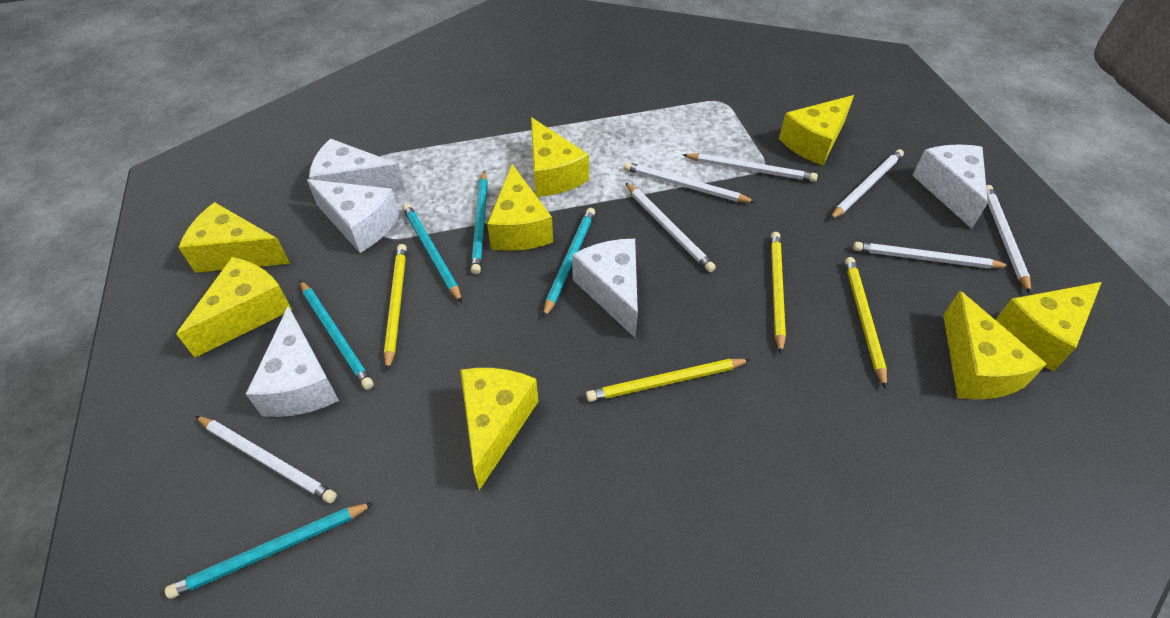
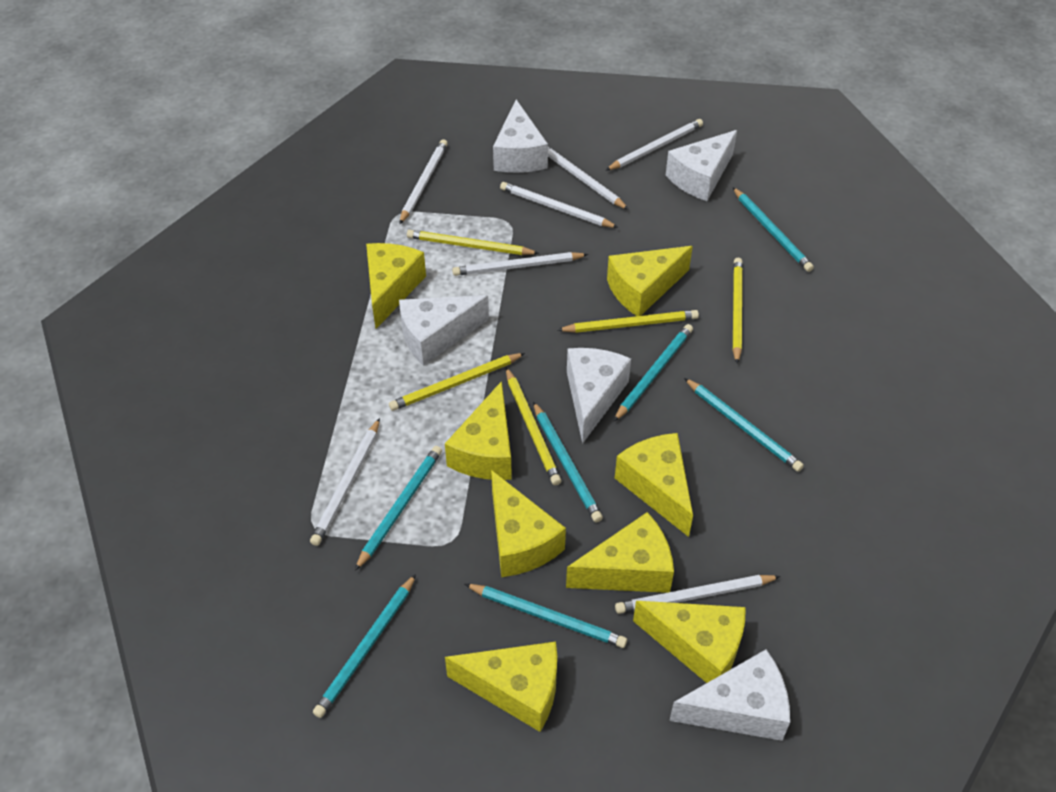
turquoise pencil: [165,503,374,599] [300,280,374,390] [403,203,462,303] [471,170,488,275] [543,208,595,318] = 5 -> [313,574,416,718] [355,446,442,571] [465,584,627,648] [533,402,603,522] [613,324,693,422] [684,378,804,472] [733,187,814,272] = 7
yellow pencil: [384,244,407,372] [586,359,751,402] [771,232,786,354] [845,257,887,389] = 4 -> [389,353,525,411] [407,230,539,255] [506,367,561,485] [558,310,699,333] [733,258,743,364] = 5

